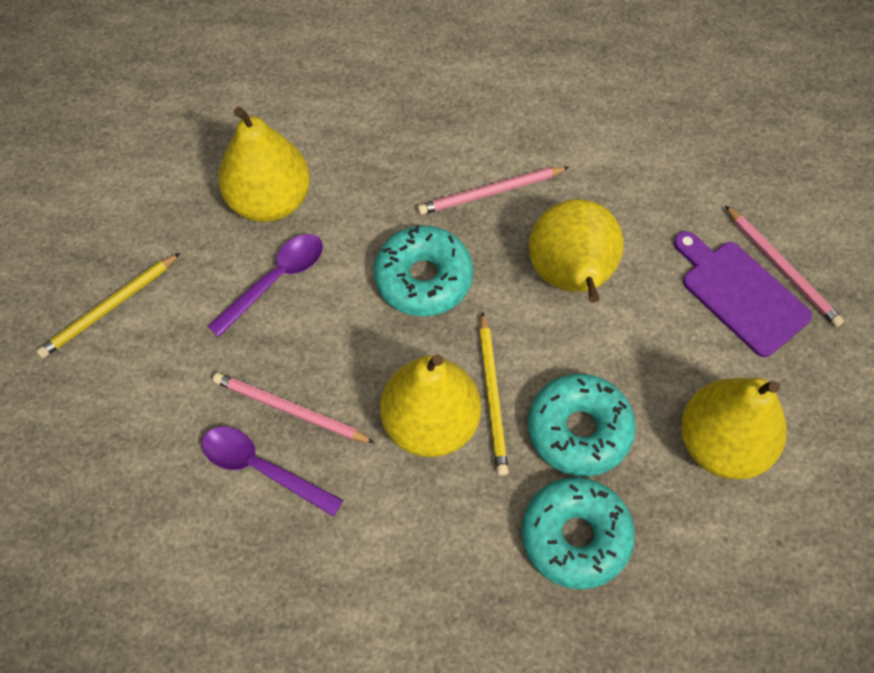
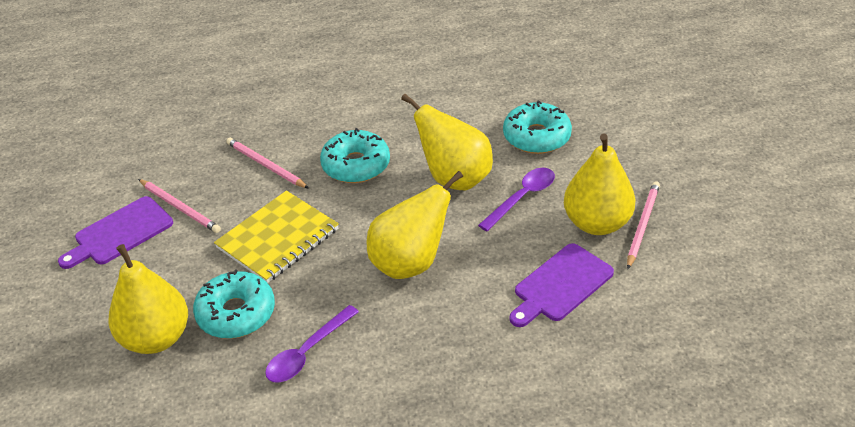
purple cutting board: [674,231,812,357] = 1 -> [58,196,173,269] [509,243,614,327] = 2
yellow notebook: none = 0 -> [214,190,339,283] = 1
yellow pencil: [36,253,180,359] [479,311,508,476] = 2 -> none = 0

